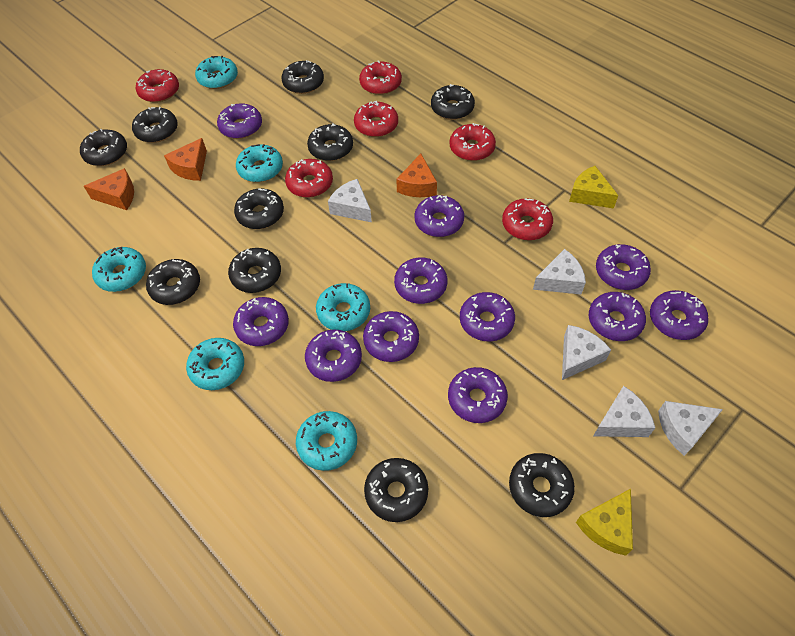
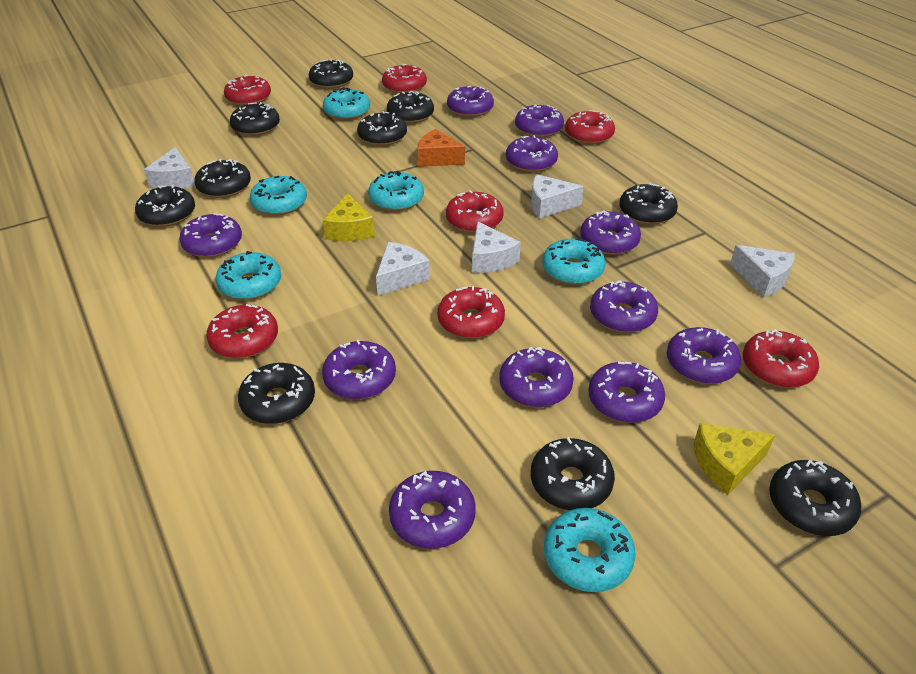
orange cheese: [84,168,134,210] [164,138,207,181] [396,153,437,197] = 3 -> [418,129,465,167] = 1
red donut: [136,69,179,103] [285,159,333,198] [354,101,398,137] [359,60,402,95] [450,123,496,161] [502,198,553,240] = 6 -> [206,304,278,358] [224,75,271,106] [382,64,427,93] [437,286,505,339] [446,190,504,233] [565,110,615,144] [743,329,819,388] = 7

